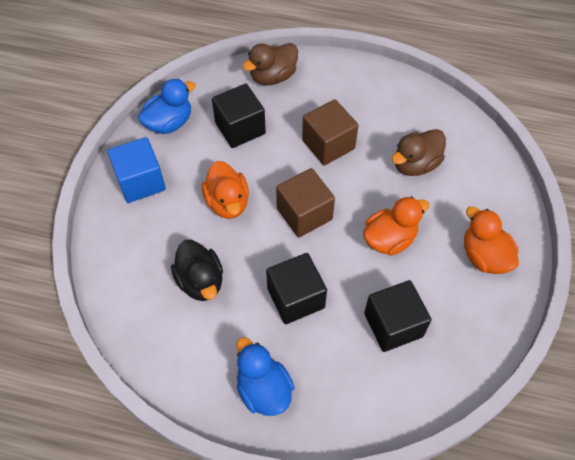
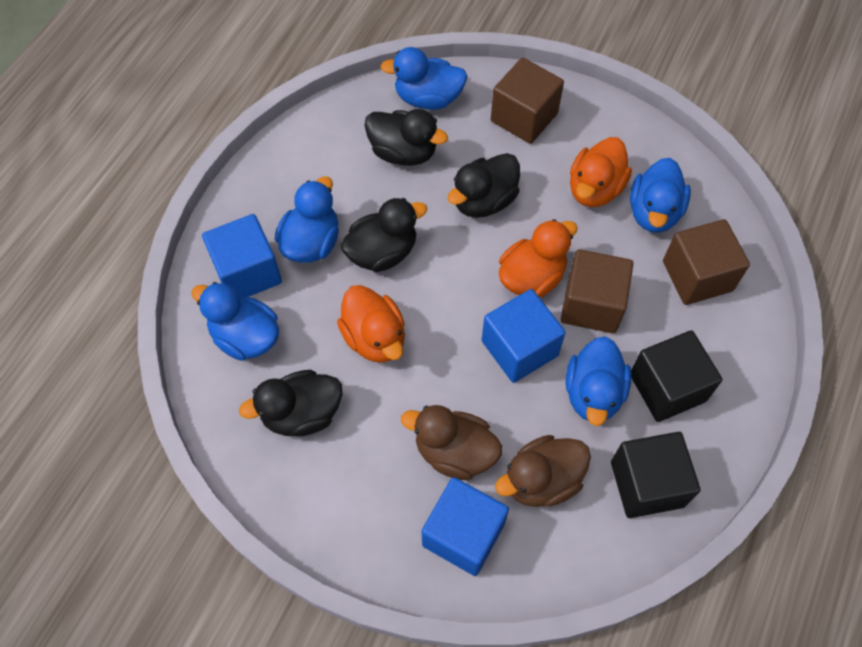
black cube: [212,84,266,148] [266,253,327,324] [364,280,432,352] = 3 -> [611,432,700,518] [631,330,722,422] = 2
black duck: [171,240,223,301] = 1 -> [239,370,342,437] [341,198,427,272] [364,109,448,166] [447,153,520,218] = 4
blue cube: [108,137,166,203] = 1 -> [202,214,282,299] [421,477,509,576] [482,289,566,383] = 3
blue duck: [138,79,196,134] [236,337,294,416] = 2 -> [191,282,279,361] [275,176,339,263] [380,47,468,110] [566,336,632,426] [630,158,691,233] = 5
brown cube: [276,168,335,238] [302,99,359,165] = 2 -> [491,58,564,144] [561,249,633,334] [663,219,750,305] = 3

